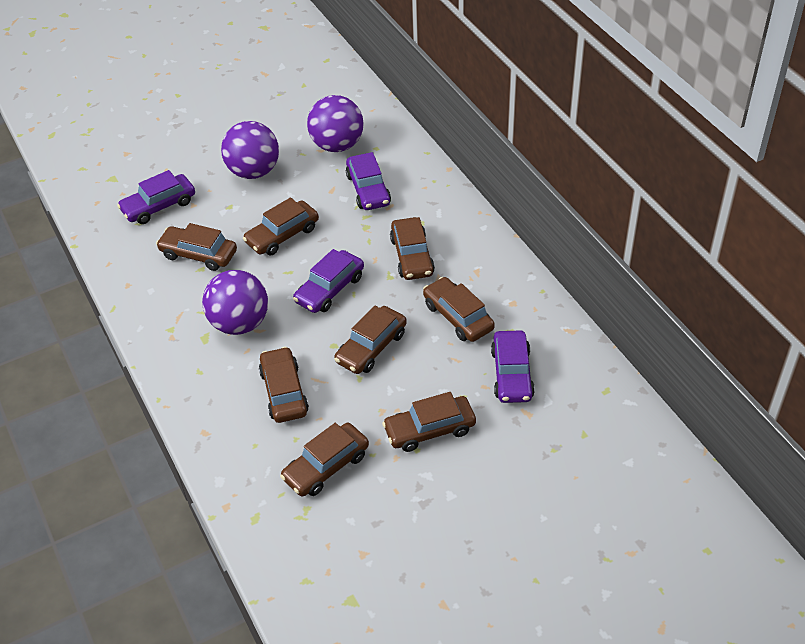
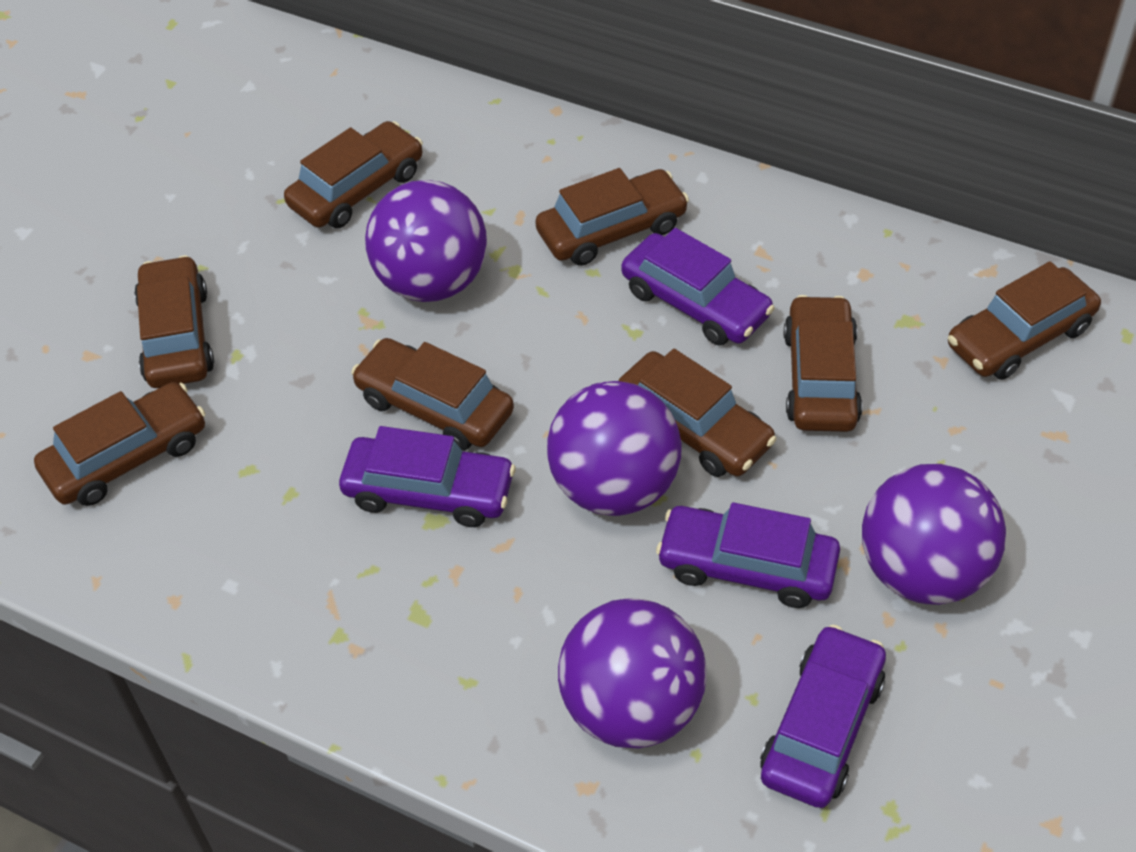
purple ball: [202,270,268,335] [221,121,279,179] [307,95,364,152] = 3 -> [365,180,487,302] [547,381,682,516] [558,598,707,749] [862,464,1006,605] = 4

